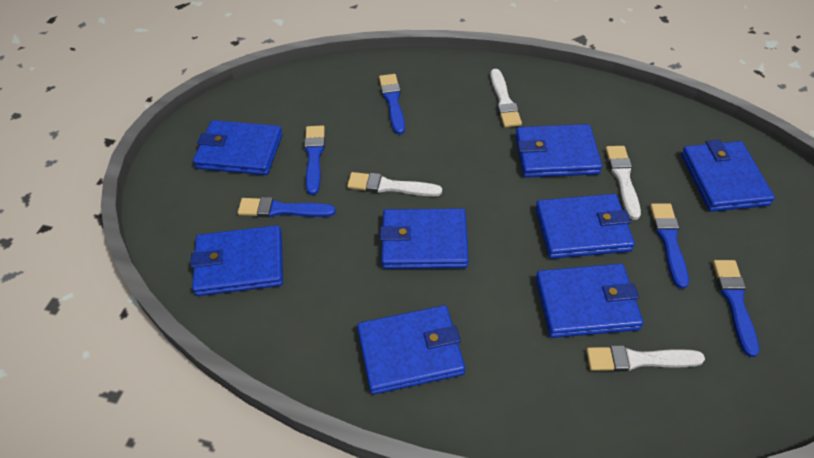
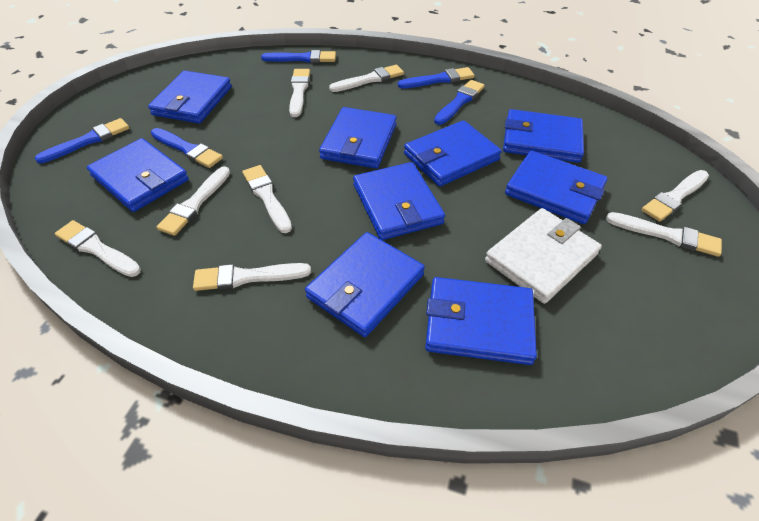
blue wallet: [190,225,283,296] [193,120,283,175] [357,305,465,395] [380,208,469,269] [515,124,602,178] [535,194,635,259] [536,264,643,338] [681,139,775,212] = 8 -> [87,138,189,212] [148,70,232,123] [305,232,425,337] [319,107,397,168] [353,162,445,240] [404,120,502,187] [425,277,537,365] [503,109,584,163] [505,151,607,224] = 9
white brush: [347,172,442,196] [490,69,522,128] [586,345,705,372] [605,146,641,220] = 4 -> [55,220,141,277] [157,166,230,236] [193,263,311,291] [242,165,292,233] [289,69,310,117] [329,65,404,92] [606,212,722,257] [642,170,709,222] = 8
white wallet: none = 0 -> [485,208,602,304] = 1

